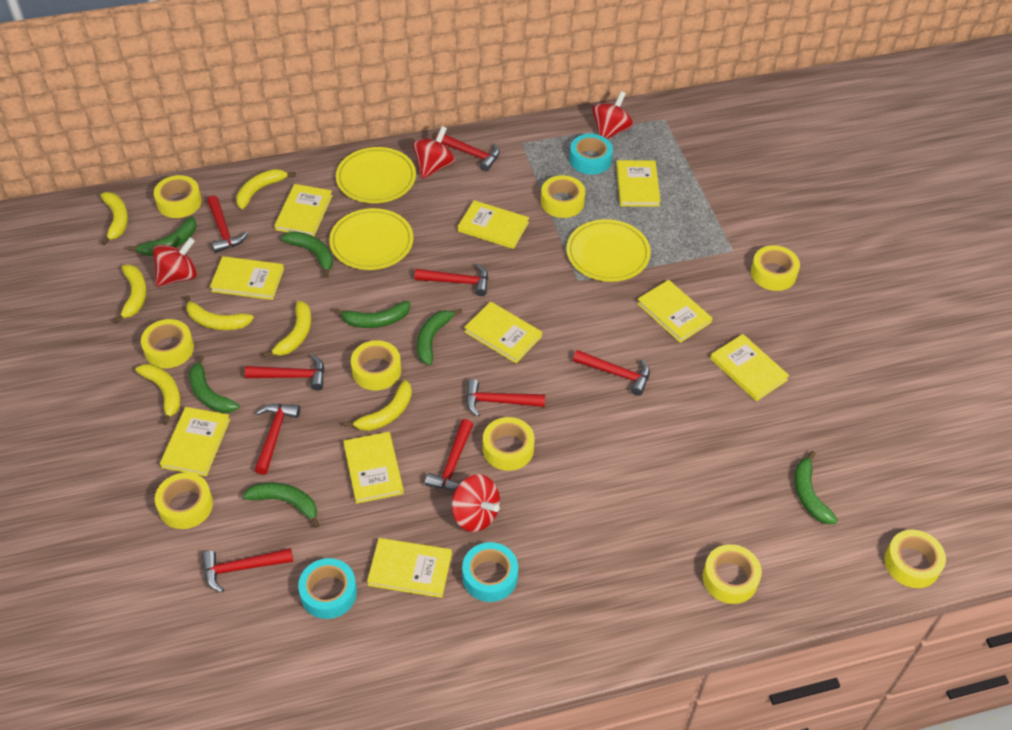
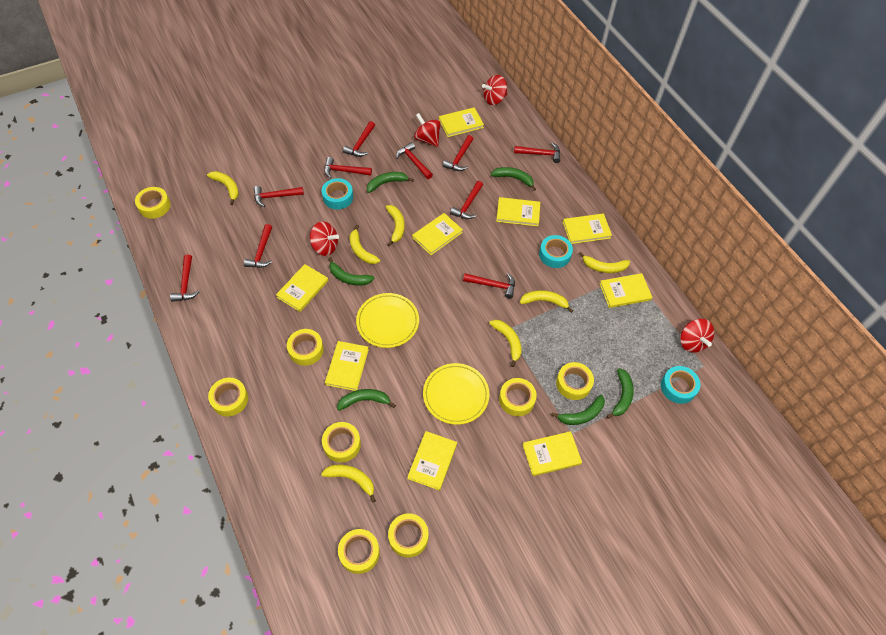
green banana: [128,217,196,256] [189,355,240,413] [243,482,320,528] [281,231,333,278] [334,301,410,328] [417,309,462,365] [795,451,838,524] = 7 -> [328,257,374,286] [337,389,396,411] [367,172,414,193] [491,167,536,191] [551,395,605,425] [607,368,634,419] = 6
red hammer: [202,548,293,592] [207,195,248,253] [245,354,325,390] [255,404,300,475] [415,263,488,296] [425,419,473,490] [436,133,500,171] [466,379,545,417] [573,350,650,396] = 9 -> [170,254,200,302] [244,224,272,268] [254,186,304,207] [324,157,372,179] [343,121,375,157] [396,142,433,179] [443,135,473,171] [450,181,483,219] [463,273,515,299] [514,142,560,163] = 10
yellow book: [160,407,230,476] [210,256,284,300] [274,184,333,236] [343,432,404,504] [367,538,452,598] [458,200,529,249] [464,302,542,363] [616,160,661,207] [637,280,712,343] [710,334,789,401] = 10 -> [276,264,328,312] [325,341,369,391] [407,431,457,491] [412,213,463,255] [439,107,484,137] [496,197,540,227] [523,431,582,476] [563,213,612,244] [599,273,653,308] = 9
yellow plate: [329,208,413,270] [336,147,416,203] [567,219,651,282] = 3 -> [356,293,419,348] [423,363,490,425] = 2
yellow tape: [141,319,194,368] [154,175,202,218] [155,473,213,529] [351,340,401,390] [483,417,535,471] [541,175,585,218] [703,544,762,604] [751,245,800,291] [884,530,946,588] = 9 -> [135,187,171,219] [208,378,248,416] [287,329,324,366] [322,422,361,462] [338,529,380,574] [388,513,429,558] [499,378,537,416] [556,362,594,400] = 8

